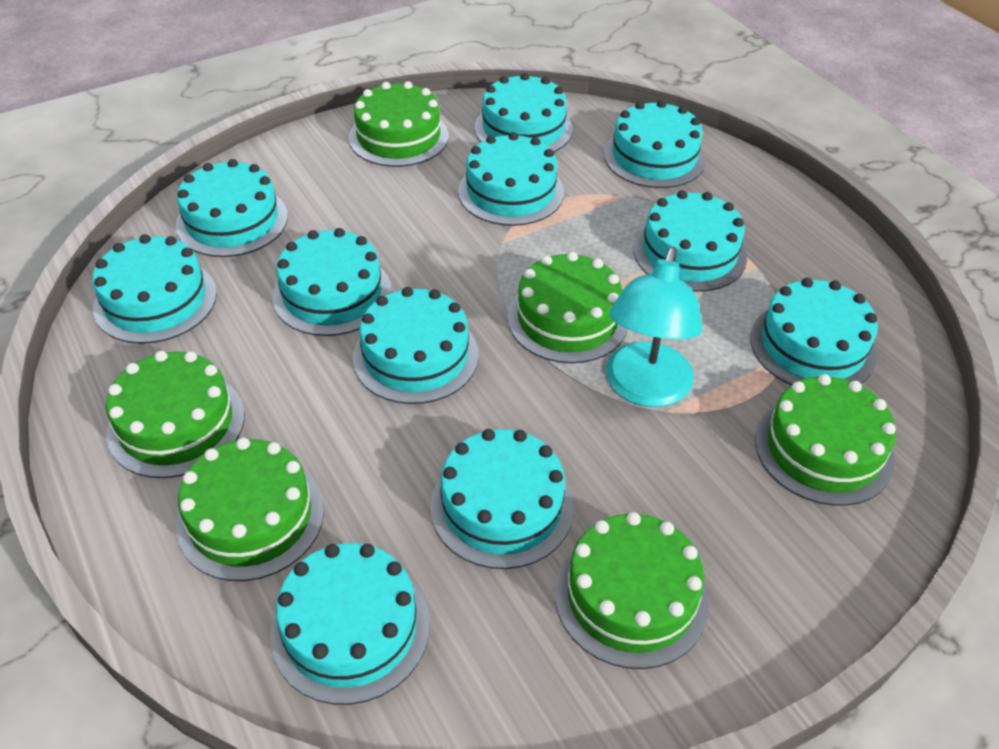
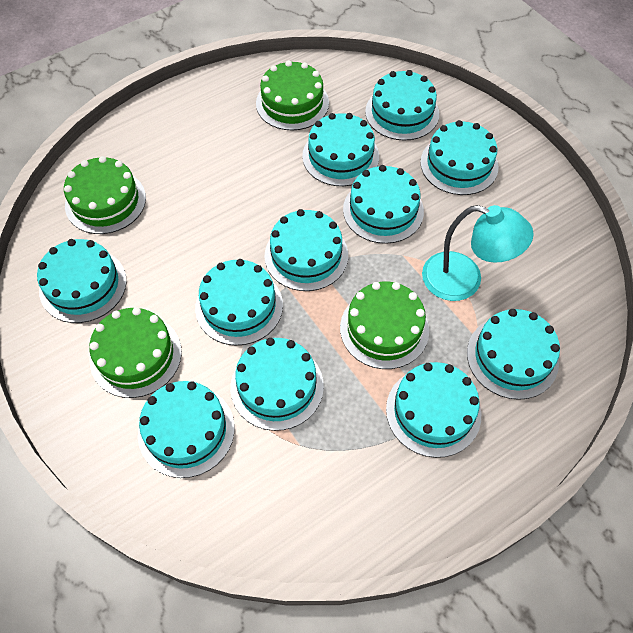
green cake: [106,351,245,478] [176,438,324,581] [349,81,449,167] [508,252,628,363] [555,512,709,669] [755,374,896,506] = 6 -> [64,156,146,234] [89,307,182,398] [256,60,329,130] [340,282,429,369] = 4

